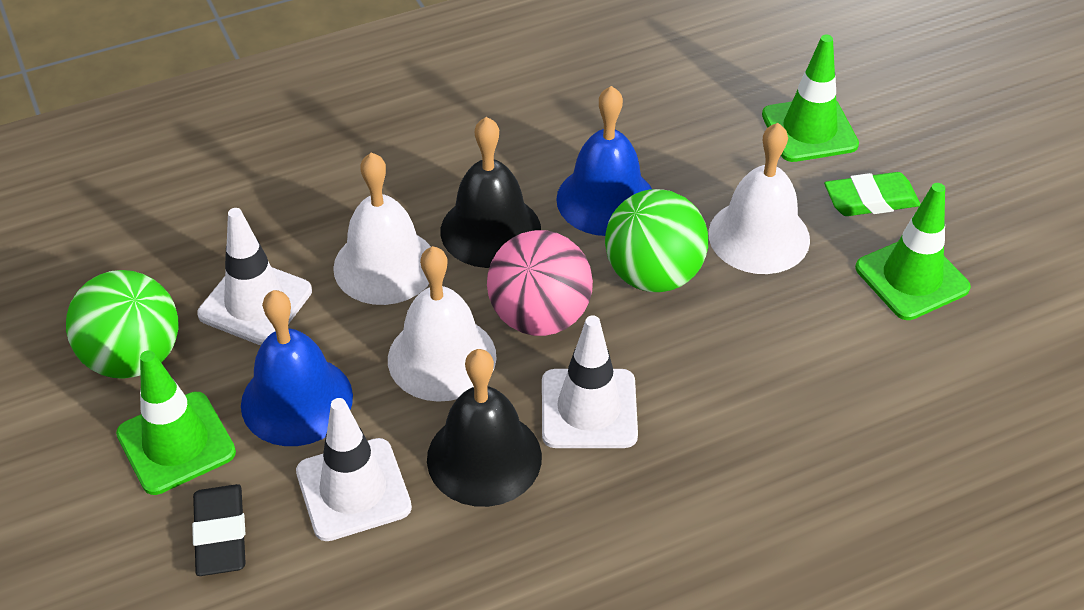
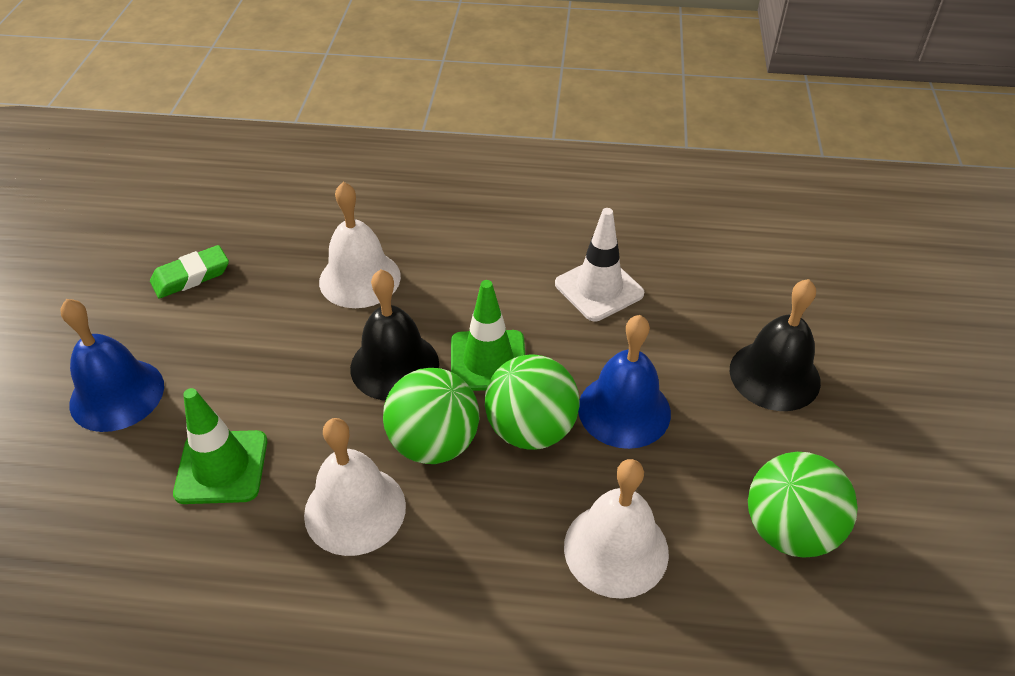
black eraser: [192,484,246,576] = 1 -> none = 0
green ball: [66,270,179,379] [605,189,708,292] = 2 -> [383,368,479,464] [485,354,580,450] [748,452,858,558] = 3
green traffic cone: [116,350,236,495] [762,35,859,162] [855,183,971,320] = 3 -> [173,388,267,504] [451,280,525,391] = 2
pink ball: [487,230,593,336] = 1 -> none = 0
white traffic cone: [197,208,312,345] [296,398,412,541] [542,315,638,448] = 3 -> [555,208,644,321] = 1

